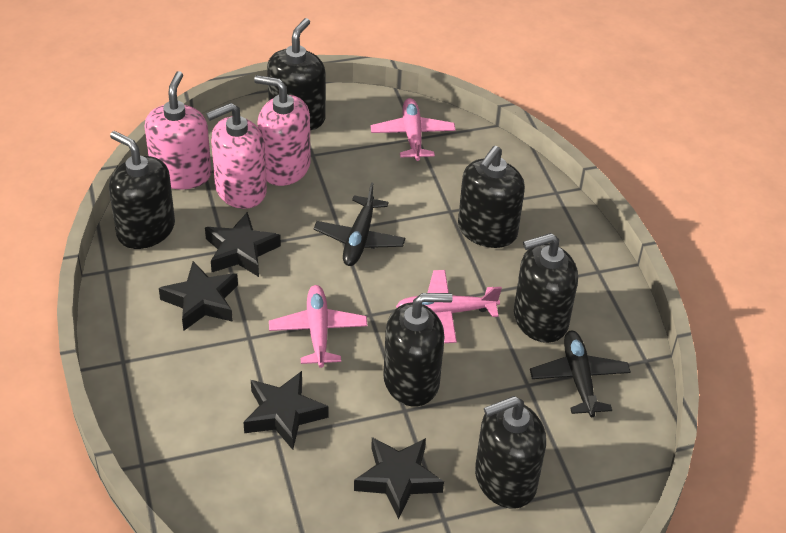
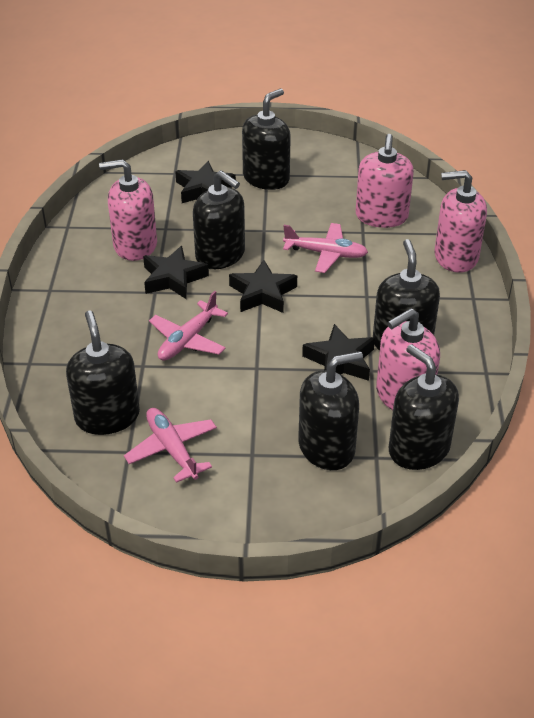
black plane: [314,182,405,266] [530,330,631,417] = 2 -> none = 0
pink soap dispenser: [145,71,211,190] [206,103,267,209] [254,75,311,186] = 3 -> [99,159,157,261] [356,134,414,228] [376,308,440,410] [435,170,487,273] = 4

